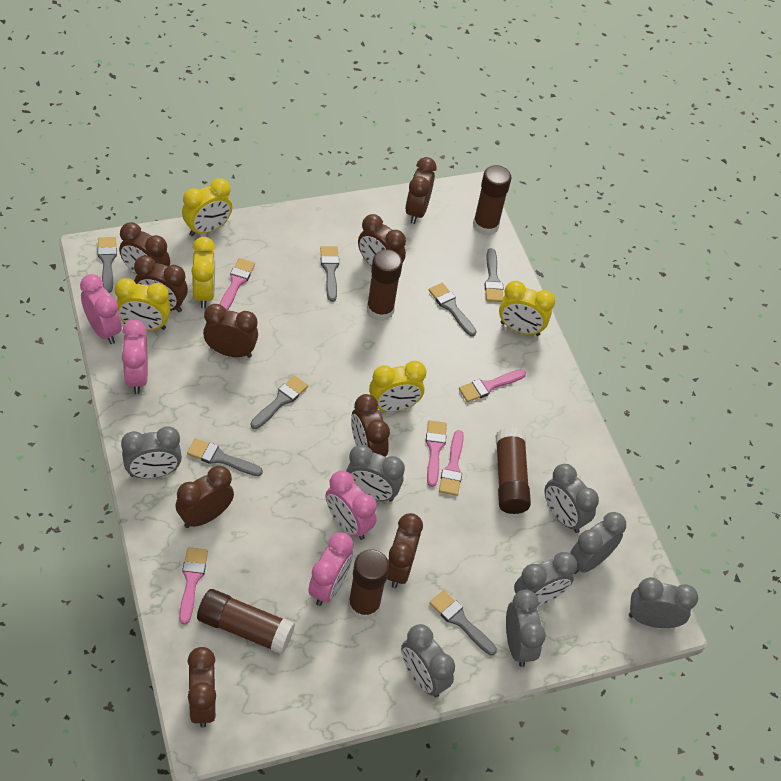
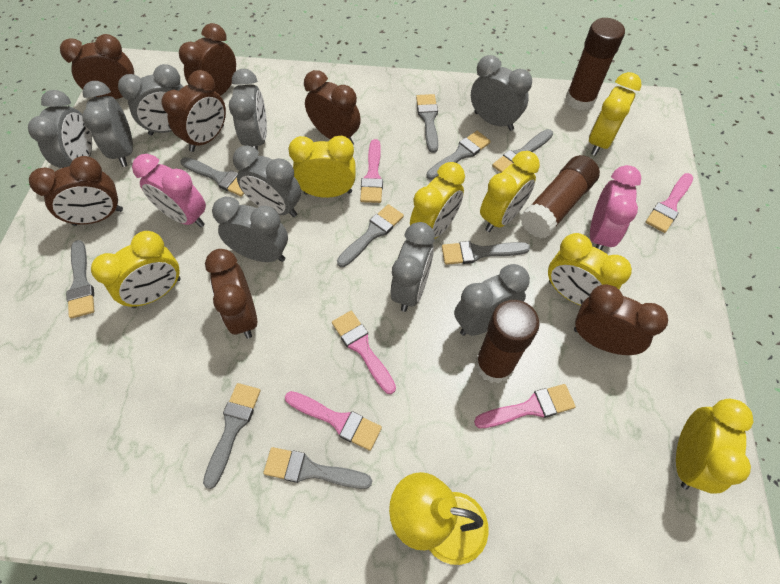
brown clock: [119,222,170,275] [134,256,188,312] [175,466,234,528] [187,647,216,728] [203,304,258,358] [351,394,390,457] [358,214,406,267] [387,513,423,588] [405,157,437,224] = 9 -> [29,156,123,226] [60,34,134,99] [161,70,226,152] [179,23,236,96] [205,249,257,339] [304,70,361,145] [574,284,668,355] = 7
brown glue stick: [197,589,295,654] [348,549,389,620] [367,250,403,321] [473,165,511,235] [495,427,531,514] = 5 -> [475,300,540,383] [520,155,600,238] [566,18,625,111] = 3
grey brush: [97,237,117,293] [187,438,263,476] [251,375,308,429] [320,246,339,302] [429,283,477,336] [429,590,497,655] [485,248,503,302] = 7 -> [66,240,94,319] [180,157,244,197] [203,383,261,489] [263,447,372,489] [337,204,404,267] [416,94,438,153] [427,131,491,180] [442,241,530,265] [492,129,553,173] = 9
grey clock: [121,427,182,479] [346,445,405,502] [401,624,455,697] [506,590,546,667] [514,552,577,606] [545,464,599,533] [570,512,626,574] [629,577,698,628] = 8 -> [28,90,92,168] [82,81,133,167] [118,64,183,135] [212,197,288,262] [229,69,267,151] [233,146,301,217] [391,222,435,312] [454,264,530,336] [471,55,532,131] = 9
pink clock: [80,274,122,344] [122,320,148,394] [308,532,354,606] [326,471,376,540] = 4 -> [132,154,206,227] [590,165,641,250] = 2
yellow clock: [115,278,171,331] [182,178,232,236] [191,237,215,309] [369,361,426,412] [499,281,555,336] = 5 -> [91,231,181,308] [288,136,356,198] [410,162,465,239] [480,151,540,232] [548,233,632,306] [589,72,642,156] [676,399,753,494] = 7
yellow lamp: none = 0 -> [389,472,489,565] = 1

